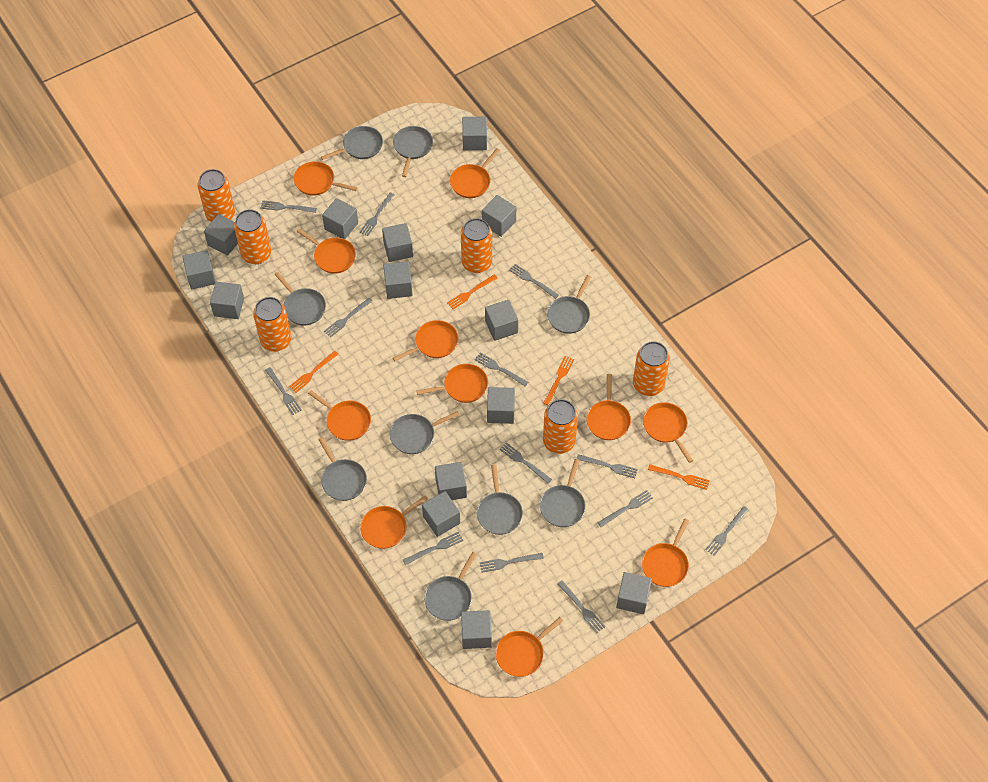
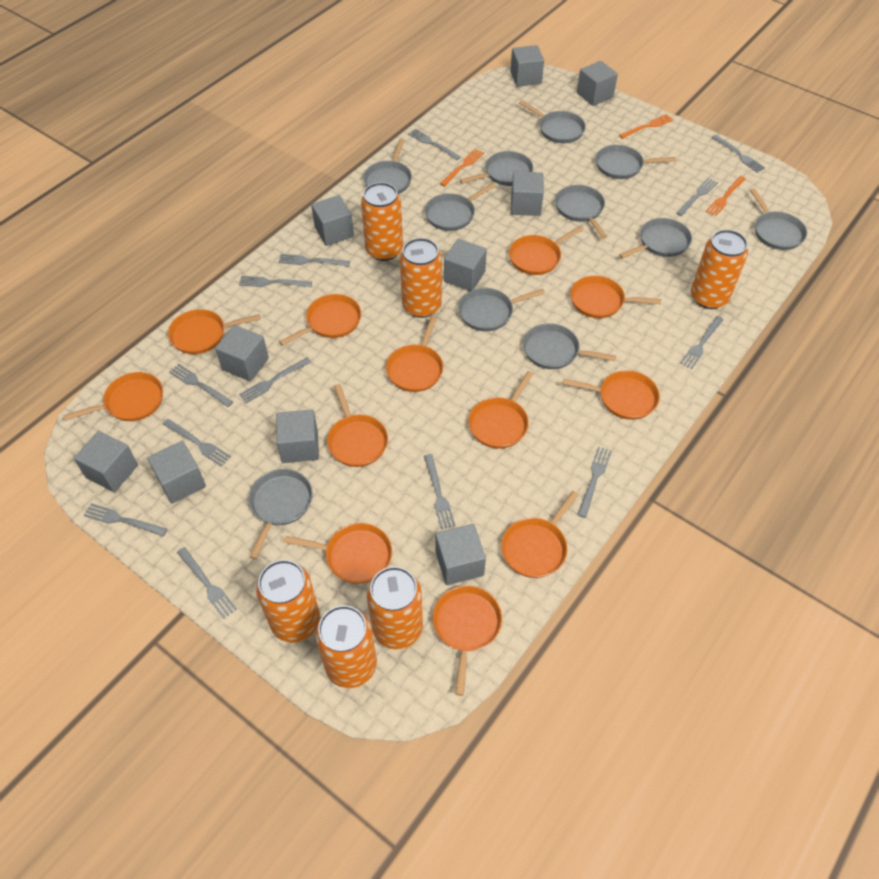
grey cube: [182,250,216,289] [204,214,238,256] [210,282,244,319] [322,198,358,239] [382,223,413,262] [383,262,413,299] [422,491,460,537] [435,462,467,500] [461,610,492,649] [462,117,487,151] [482,195,516,237] [485,300,518,341] [487,387,515,424] [616,572,652,614] = 14 -> [74,431,138,492] [147,441,206,504] [215,325,269,382] [276,410,319,463] [311,195,354,246] [435,524,486,585] [444,239,487,291] [510,45,544,87] [511,171,544,216] [577,61,618,106] = 10
grey pan: [275,272,326,326] [318,437,367,501] [321,126,383,160] [390,411,459,454] [393,126,433,177] [424,552,477,621] [477,464,523,535] [540,459,586,527] [547,275,591,334] = 9 -> [249,469,313,559] [363,139,412,194] [425,182,496,231] [458,288,545,331] [460,151,533,186] [519,100,586,143] [523,323,616,369] [555,185,607,239] [596,145,676,179] [619,218,692,259] [750,188,807,250] = 11
orange fork: [289,351,339,393] [447,274,498,309] [543,356,574,406] [648,464,710,490] = 4 -> [440,149,484,187] [619,114,673,139] [706,176,746,216] = 3
orange pan: [294,161,357,196] [296,228,356,274] [308,390,371,441] [360,495,428,549] [393,320,458,361] [417,364,488,403] [450,148,500,198] [496,617,563,677] [587,374,631,440] [642,519,689,587] [643,402,693,463] = 11 -> [64,372,163,421] [168,309,260,354] [279,294,361,346] [284,523,392,584] [327,384,388,467] [386,316,443,392] [433,586,502,696] [468,371,533,449] [501,491,579,578] [509,226,584,275] [563,370,660,420] [570,276,661,318] = 12

